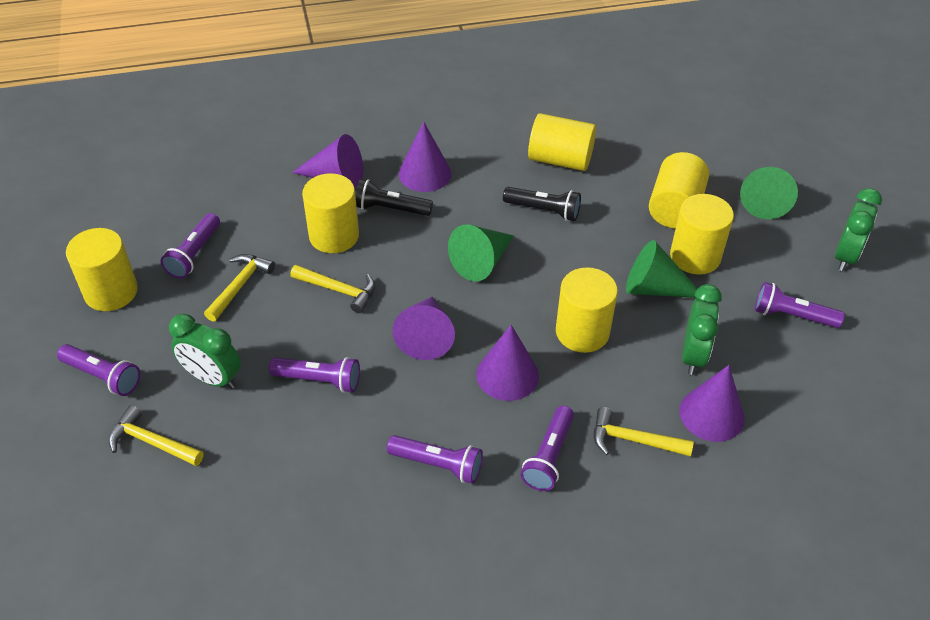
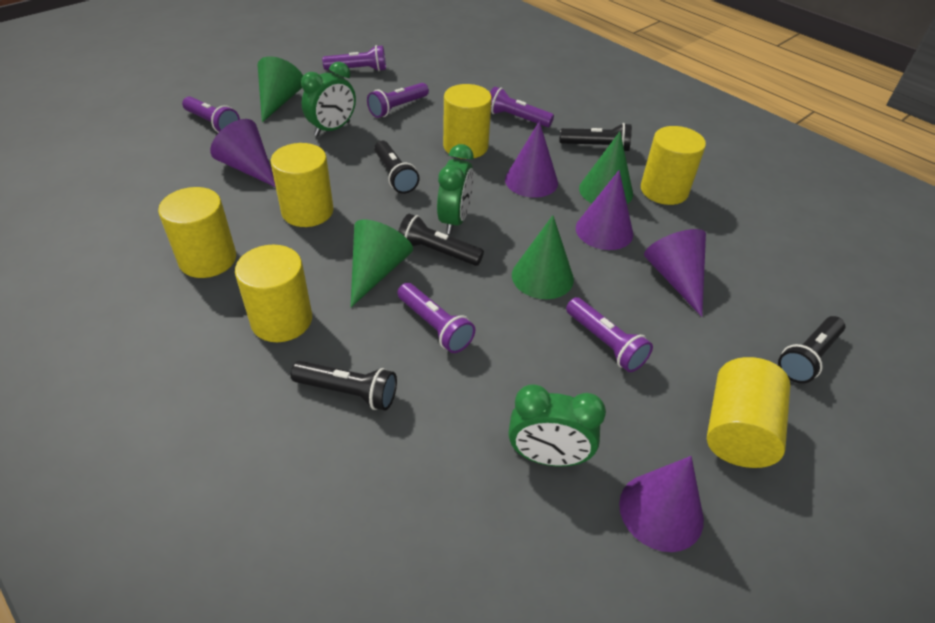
black flashlight: [355,179,433,216] [503,187,581,221] = 2 -> [290,361,397,411] [374,141,419,194] [398,213,484,266] [559,123,632,151] [778,316,845,384] = 5
green cone: [448,224,514,281] [626,240,698,298] [740,167,798,219] = 3 -> [257,56,303,123] [351,220,413,307] [512,215,574,299] [579,132,633,204] = 4
yellow hammer: [108,405,204,466] [204,254,275,322] [290,265,375,313] [594,407,694,456] = 4 -> none = 0

